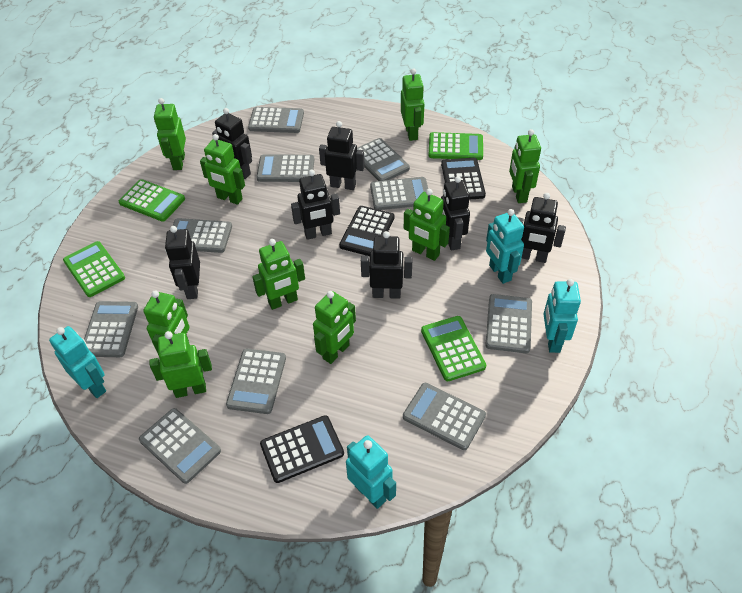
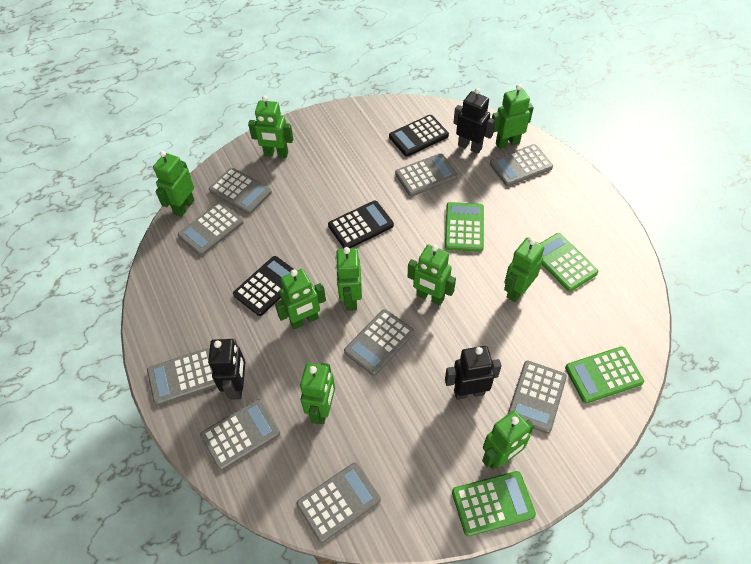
black robot: [165,226,200,299] [212,108,252,179] [291,170,340,240] [319,121,365,190] [361,231,412,299] [441,176,470,251] [517,193,566,263] = 7 -> [208,339,245,400] [445,346,502,400] [454,88,495,154] = 3
grey calculator: [84,301,138,357] [139,408,221,484] [173,218,232,253] [226,349,286,414] [248,107,304,133] [256,154,314,182] [357,138,410,181] [370,177,428,210] [403,383,486,450] [485,294,532,353] = 10 -> [147,348,216,406] [178,202,244,256] [200,399,280,470] [209,168,272,214] [297,463,381,543] [344,309,414,376] [395,153,458,197] [490,144,553,186] [507,360,567,434] = 9
turquoise robot: [49,326,106,398] [346,435,396,509] [486,209,524,284] [543,279,581,353] = 4 -> none = 0

